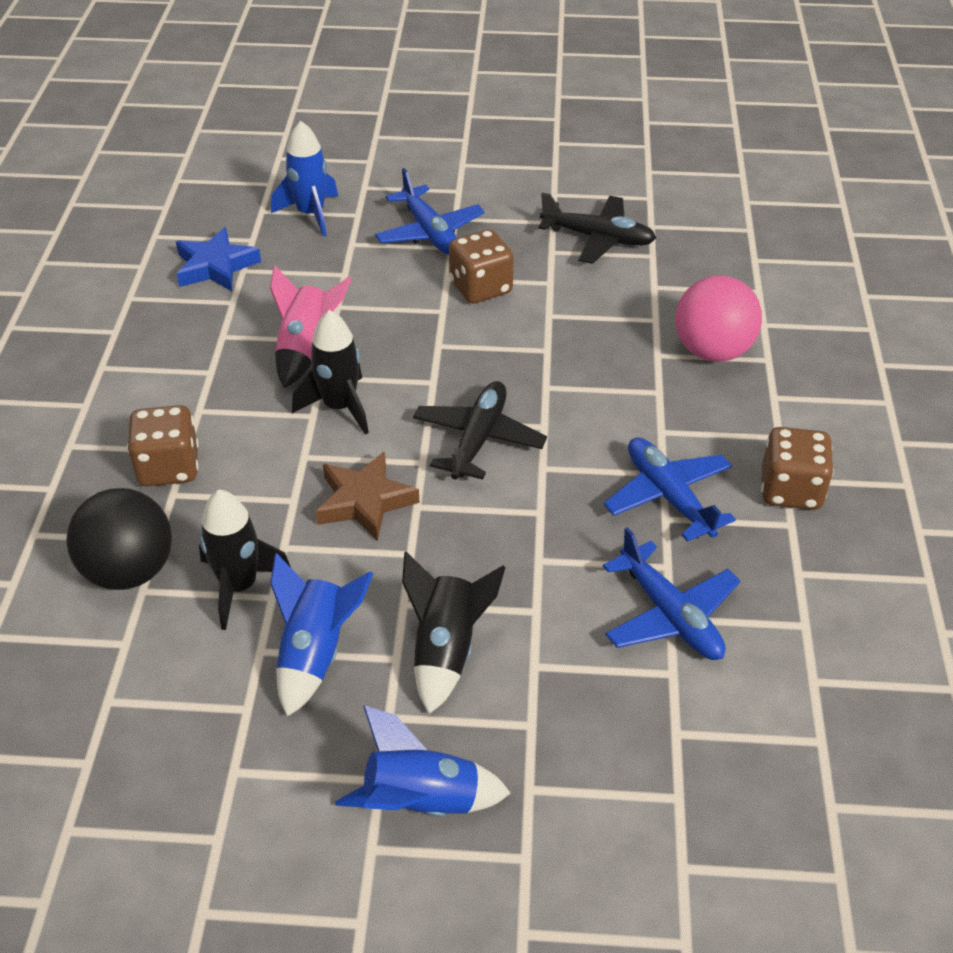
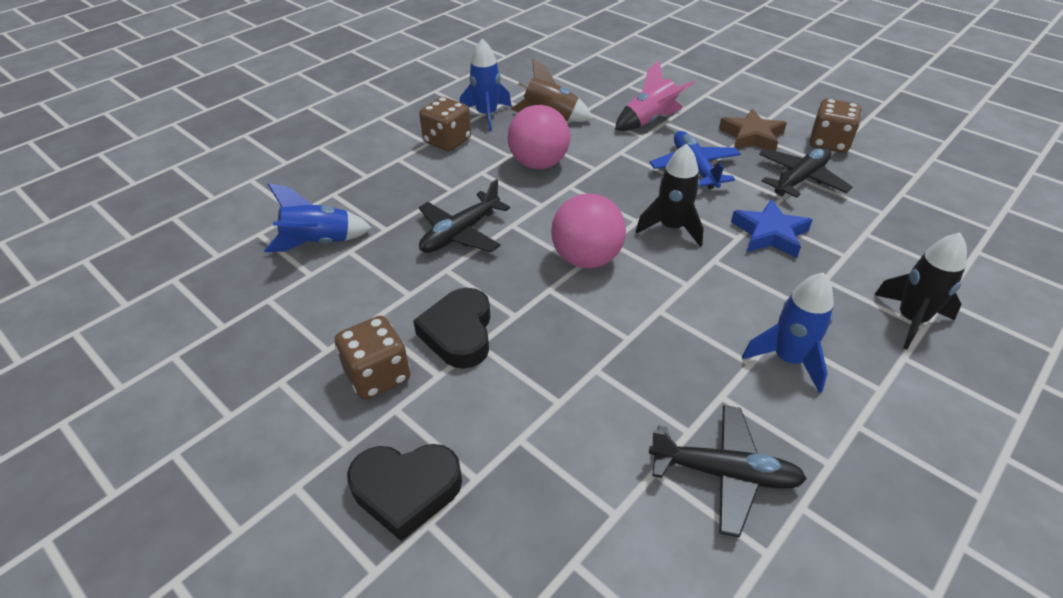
black ball: [66,488,172,590] = 1 -> none = 0
black heart: none = 0 -> [347,444,462,541] [413,288,490,369] = 2
black plane: [413,381,547,480] [538,192,656,264] = 2 -> [418,179,510,253] [649,405,807,538] [759,147,853,198] = 3
black rocket: [199,490,291,630] [292,310,369,435] [402,552,506,714] = 3 -> [636,144,704,247] [874,233,967,349] = 2
blue plane: [375,168,485,255] [603,527,740,660] [604,437,736,541] = 3 -> [649,131,741,189] = 1
brown rocket: none = 0 -> [511,58,593,122] = 1
pink ball: [675,275,762,362] = 1 -> [507,105,570,169] [551,193,626,269] = 2

